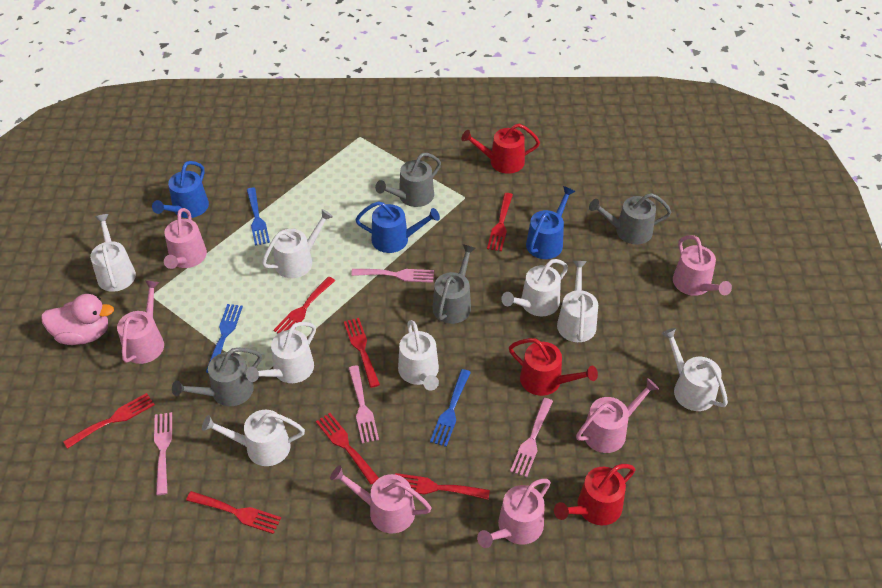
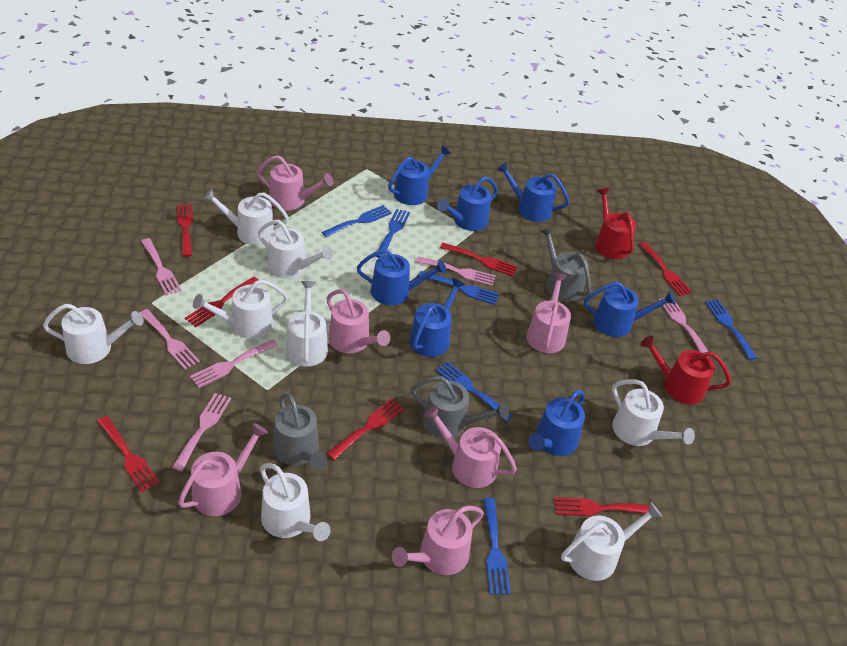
blue fork: [206,304,243,373] [247,188,270,246] [430,369,471,447] = 3 -> [322,205,392,237] [376,209,410,258] [418,271,499,305] [436,361,513,422] [483,498,511,595] [705,299,757,360] = 6
blue watering can: [152,161,209,218] [355,201,440,253] [526,186,576,259] = 3 -> [357,249,447,305] [388,146,451,205] [409,278,465,357] [437,176,498,231] [497,162,569,222] [528,390,585,456] [584,282,676,337] = 7
grey watering can: [172,347,262,406] [375,153,441,207] [432,244,476,324] [589,193,671,244] = 4 -> [273,393,327,469] [411,376,509,439] [540,227,591,302] = 3
pink duck: [41,294,114,345] = 1 -> none = 0
pink fork: [154,412,172,495] [349,365,379,443] [351,269,434,283] [510,398,553,477] = 4 -> [140,309,200,370] [141,238,182,296] [172,393,231,471] [190,340,278,388] [416,257,496,286] [659,298,709,357] = 6
red watering can: [461,124,540,174] [509,338,598,396] [554,464,635,525] = 3 -> [595,188,636,259] [641,336,731,405] = 2

